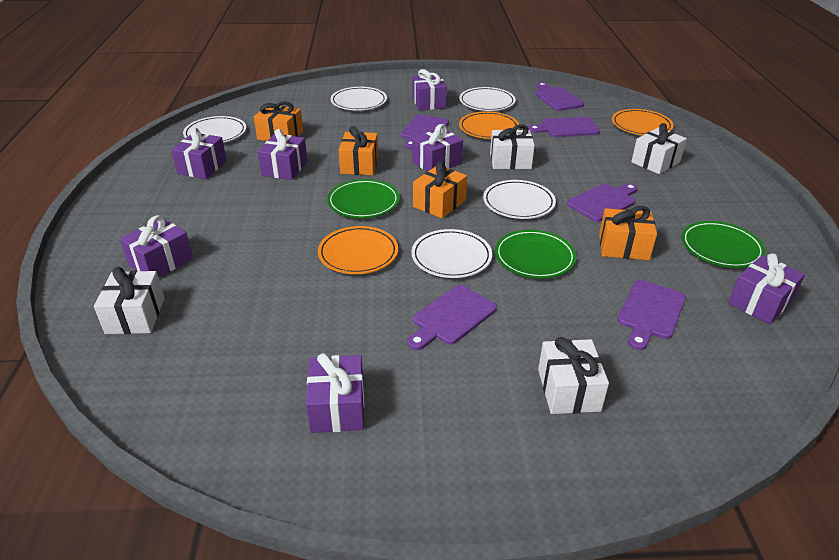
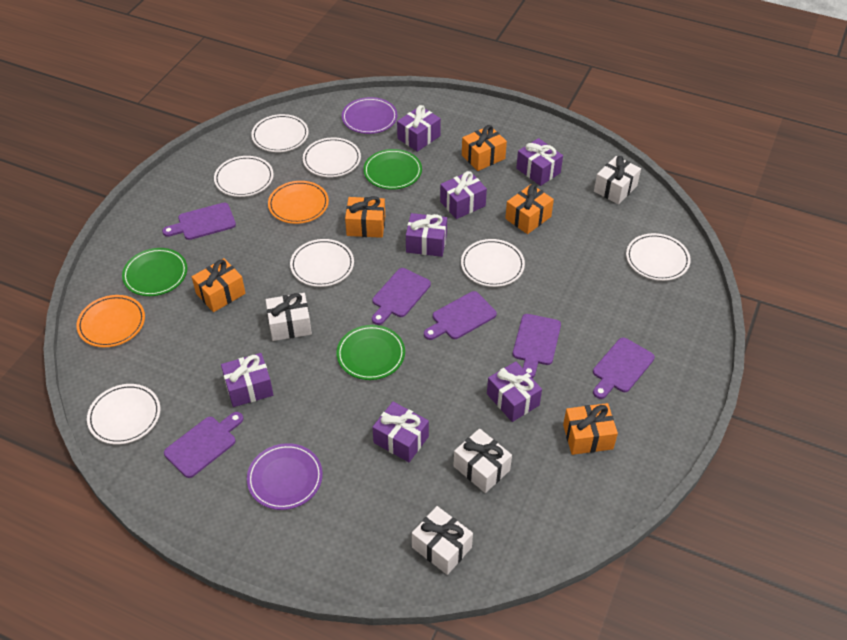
orange gift: [254,101,303,141] [339,126,378,175] [413,161,467,218] [599,206,657,260] = 4 -> [192,258,246,312] [345,196,385,238] [462,125,507,171] [505,184,554,234] [563,403,618,455] = 5
orange plate: [318,226,398,274] [459,111,519,139] [612,109,674,135] = 3 -> [76,295,145,347] [268,181,329,224] = 2
purple plate: none = 0 -> [247,443,323,510] [342,97,398,134] = 2
white plate: [183,116,246,143] [331,87,387,111] [411,229,492,278] [459,87,516,111] [483,180,556,219] = 5 -> [87,384,160,444] [214,156,274,197] [251,114,309,152] [290,239,354,287] [303,138,361,177] [461,239,525,287] [626,233,691,281] = 7

